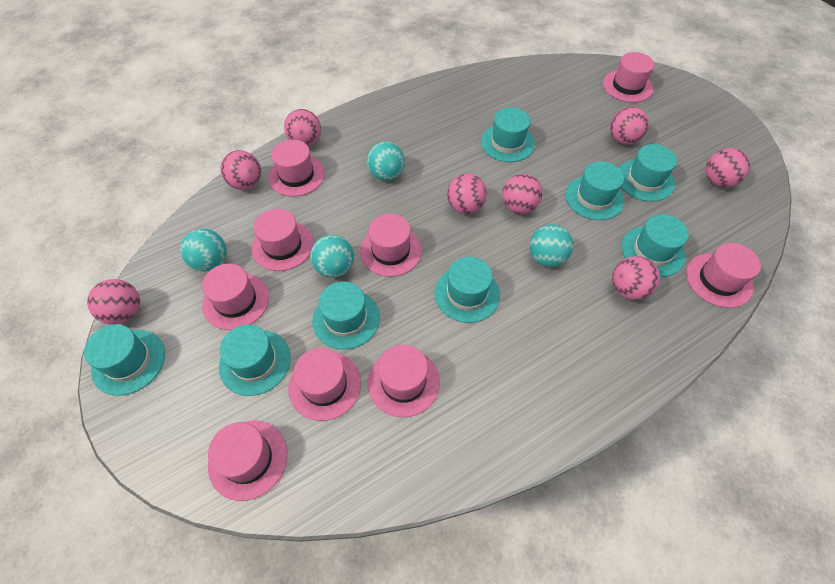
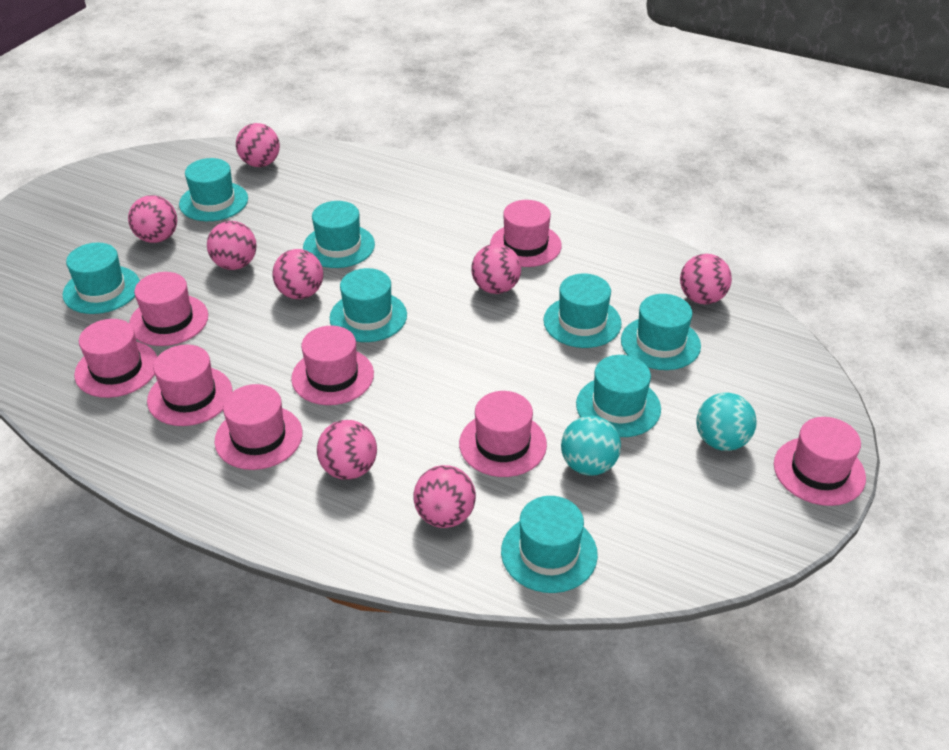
pink hat: [202,264,269,330] [208,421,288,501] [251,209,314,271] [268,139,325,197] [288,348,361,421] [360,214,422,277] [368,345,440,417] [603,52,654,103] [686,243,761,308] = 9 -> [74,319,157,398] [129,272,208,346] [147,344,232,426] [214,384,302,470] [291,326,374,405] [459,391,547,477] [490,200,562,267] [774,417,866,506] = 8
turquoise ball: [180,229,227,272] [310,235,354,278] [367,142,405,181] [530,224,573,267] = 4 -> [561,416,621,476] [696,393,756,451] = 2

